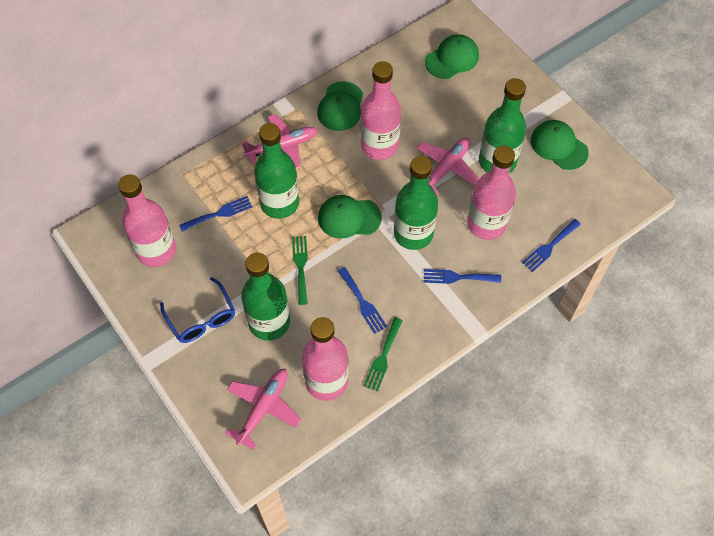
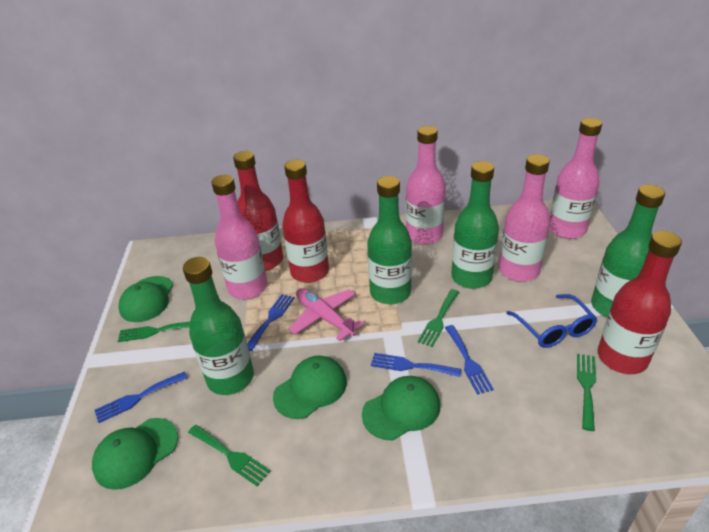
green fork: [292,236,308,305] [364,317,403,392] = 2 -> [118,322,190,342] [188,425,270,486] [417,289,459,347] [577,354,596,431] = 4
pink plane: [226,369,301,450] [242,114,318,169] [417,137,479,195] = 3 -> [289,288,364,341] = 1
red bottle: none = 0 -> [233,151,283,271] [282,160,329,283] [598,231,682,374] = 3

